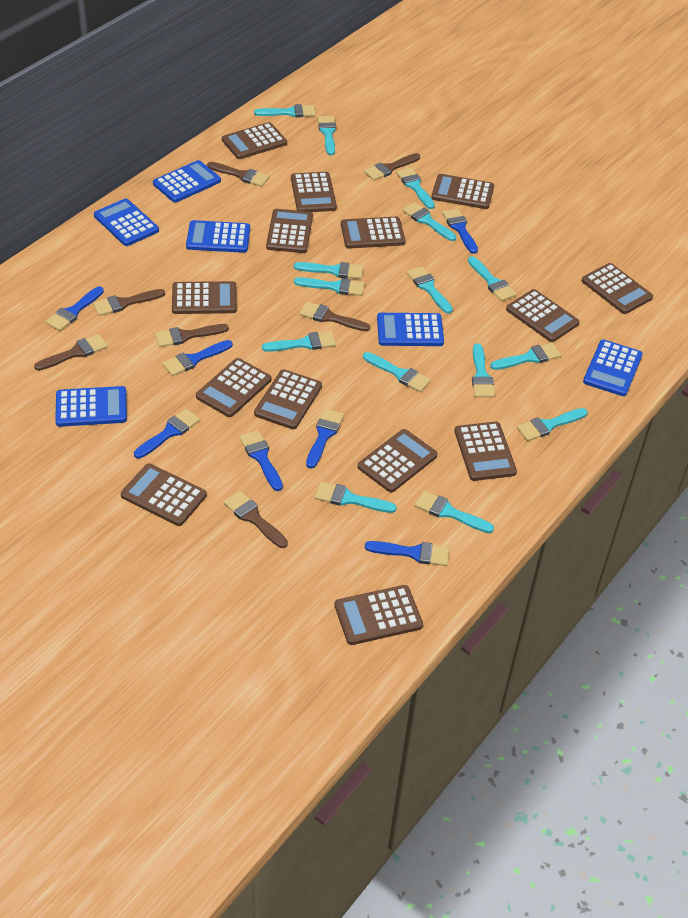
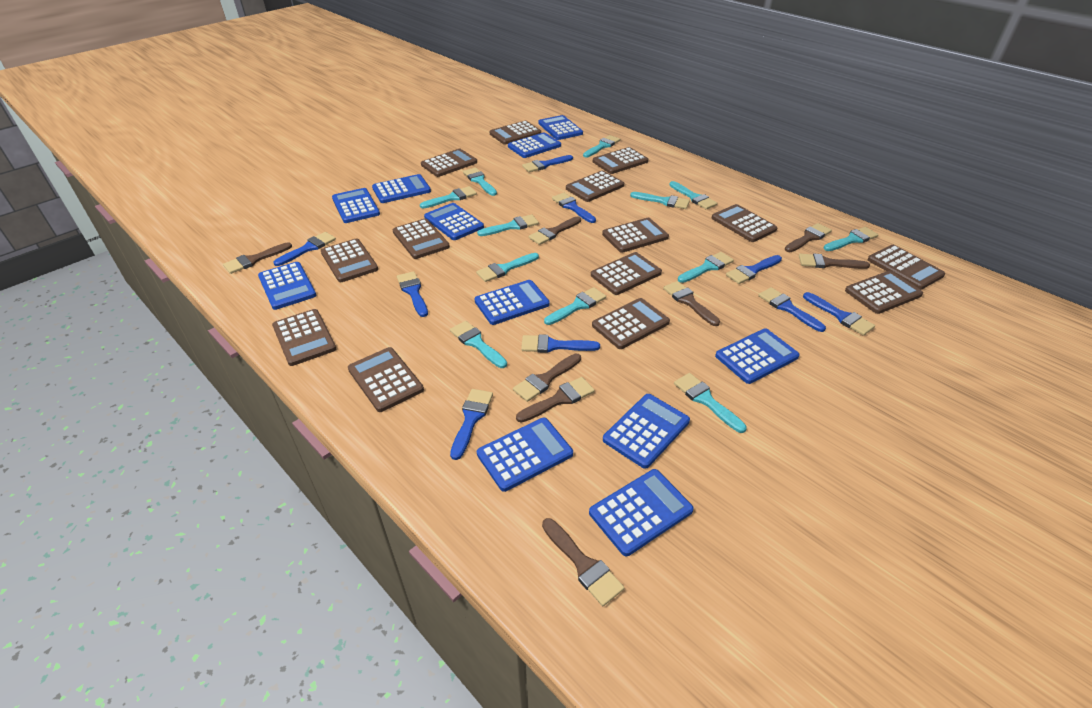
blue brush: [46,287,104,331] [134,409,200,459] [162,340,233,376] [239,430,283,491] [306,409,344,468] [365,541,449,566] [442,209,478,254] = 7 -> [273,232,336,266] [397,271,428,317] [450,389,493,460] [521,334,600,353] [522,155,573,172] [552,193,596,223] [726,255,782,284] [758,287,826,332] [803,292,875,336] = 9
blue calculator: [55,386,127,427] [94,198,159,246] [153,160,221,203] [186,220,250,253] [377,313,444,346] [583,340,643,396] = 6 -> [258,262,316,310] [332,188,380,223] [372,174,431,203] [424,203,484,240] [475,280,550,325] [477,418,573,492] [508,132,561,158] [538,115,583,140] [589,469,694,556] [603,394,690,469] [715,328,800,384] = 11
brown brush: [34,334,108,371] [93,289,165,316] [155,324,229,347] [207,162,269,187] [224,491,288,548] [299,302,370,331] [364,153,420,181] = 7 -> [223,242,292,274] [513,354,581,402] [516,377,595,423] [529,216,581,245] [542,518,624,606] [663,281,720,326] [785,223,832,252] [799,254,870,269] = 8
turquoise brush: [254,104,316,117] [262,331,336,352] [294,262,364,279] [294,277,365,296] [315,481,397,513] [318,116,336,155] [363,352,431,392] [396,167,435,209] [402,202,456,241] [407,266,453,314] [414,490,494,533] [468,256,516,301] [472,343,495,397] [490,343,561,370] [517,408,588,441] = 15 -> [420,186,477,209] [450,321,507,368] [463,168,497,196] [476,253,539,282] [477,214,539,236] [544,287,606,325] [583,135,620,157] [630,192,690,209] [669,181,717,209] [674,373,747,433] [678,252,734,283] [824,227,878,251] = 12

